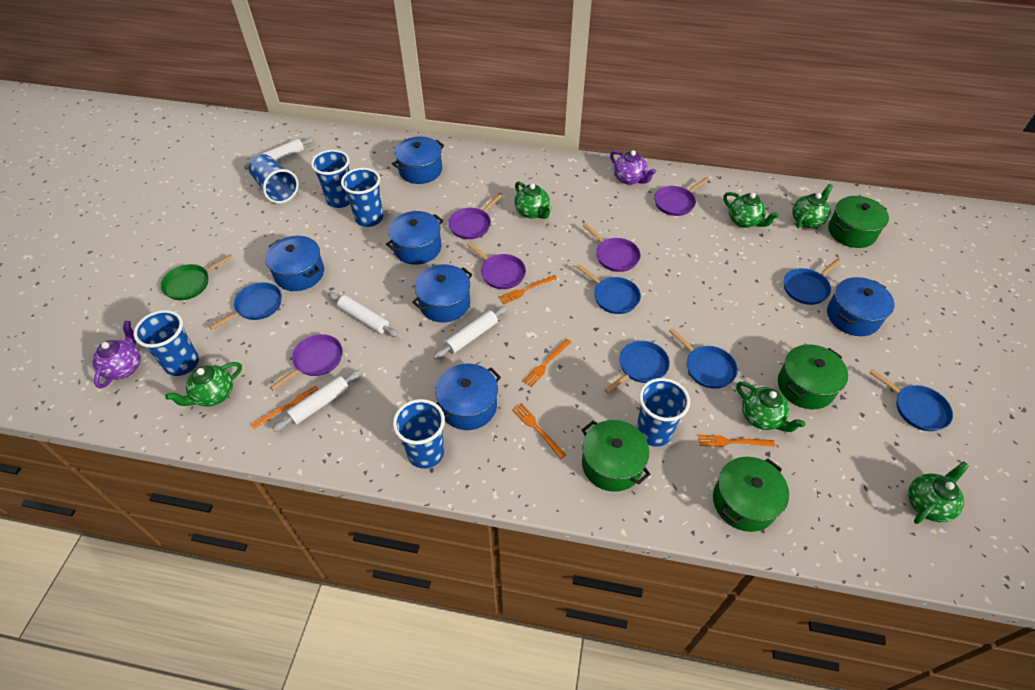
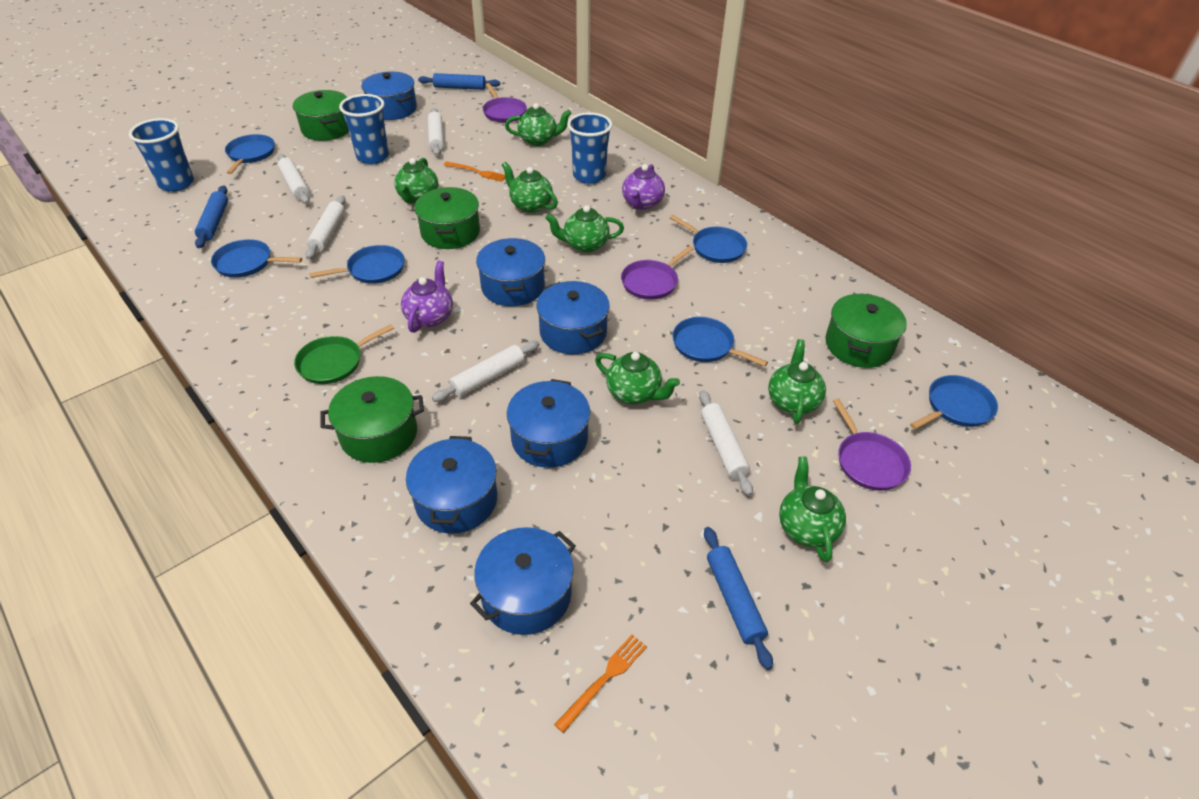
blue cup: [134,310,199,376] [249,154,299,203] [311,150,350,208] [341,168,383,227] [393,399,445,469] [636,378,690,447] = 6 -> [129,118,194,192] [339,94,389,164] [567,112,612,184] = 3
blue rolling pin: none = 0 -> [195,185,228,248] [418,73,500,90] [704,527,773,670] = 3
green teapot: [165,362,242,407] [514,181,552,219] [723,192,779,228] [736,381,805,432] [792,184,833,228] [908,461,969,524] = 6 -> [394,158,438,204] [502,162,558,213] [505,103,571,146] [545,205,624,253] [595,352,680,404] [768,339,826,424] [779,456,846,562] = 7
orange fork: [251,385,318,429] [499,275,557,304] [512,403,566,459] [522,339,571,387] [698,434,775,447] = 5 -> [444,161,505,182] [554,635,647,733] = 2
purple pan: [270,334,343,391] [448,194,502,239] [466,242,526,289] [583,224,641,272] [654,177,709,216] = 5 -> [483,83,527,123] [621,246,694,300] [833,398,911,491] = 3
white rolling pin: [244,137,315,170] [272,370,362,432] [328,292,399,337] [433,306,508,359] = 4 -> [278,154,310,204] [305,195,346,260] [428,108,444,156] [432,341,539,402] [699,390,753,496] = 5

